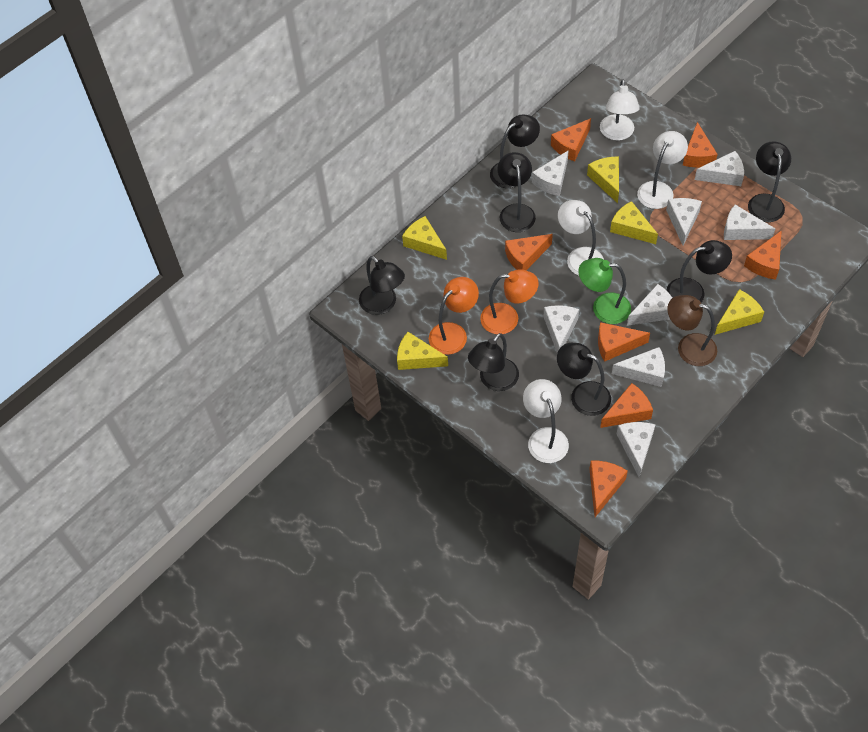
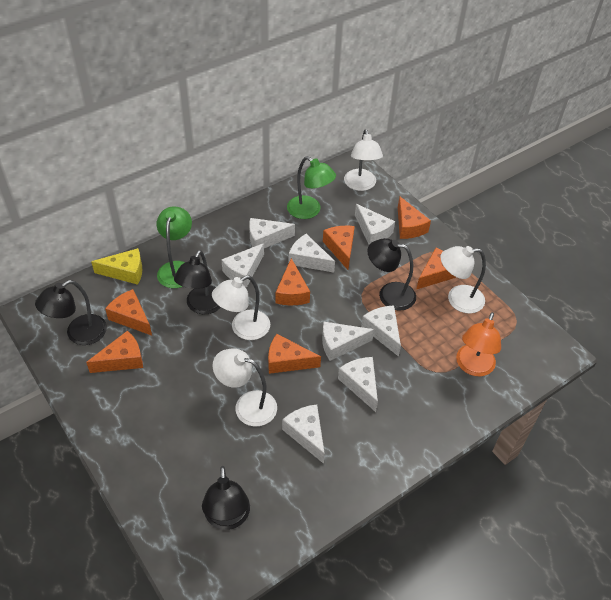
black lamp: [359,256,405,315] [468,333,519,391] [490,114,540,188] [497,152,536,232] [557,343,611,416] [666,240,732,302] [748,141,791,222] = 7 -> [35,280,107,345] [174,250,221,314] [202,466,250,530] [367,238,416,311] = 4
brown lamp: [668,295,717,366] = 1 -> none = 0
green lamp: [578,258,631,324] = 1 -> [156,207,192,288] [287,156,336,219] = 2
orange lamp: [429,277,479,355] [480,269,539,334] = 2 -> [456,312,501,376] = 1
yellow cheese: [397,332,448,370] [402,216,447,260] [587,157,619,203] [610,201,658,244] [715,289,764,335] = 5 -> [91,248,142,285] = 1

